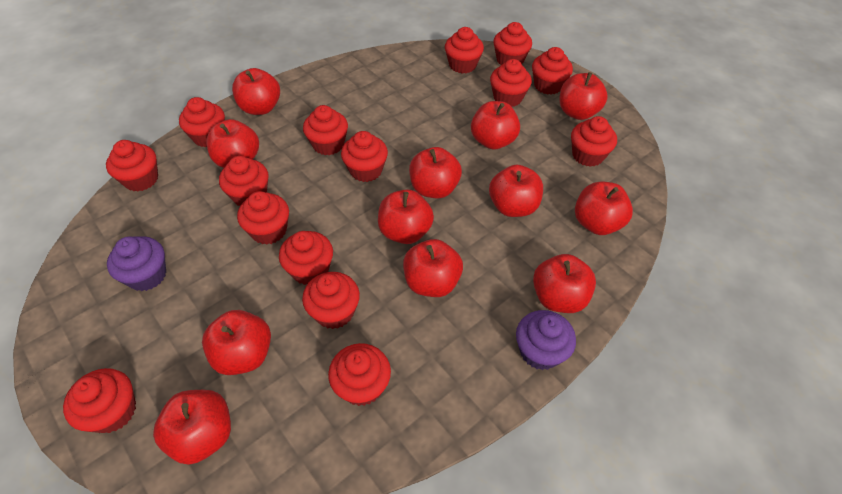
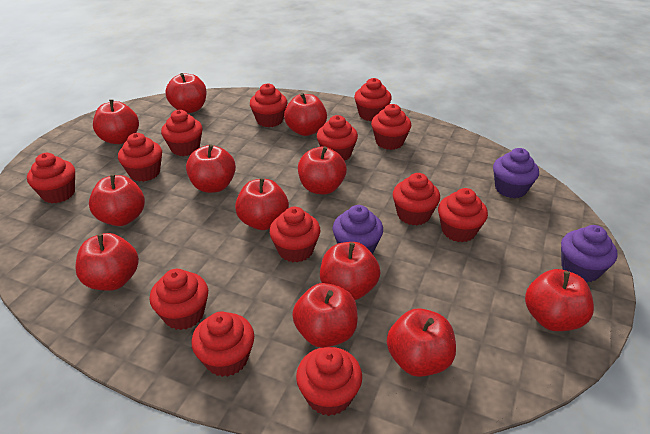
purple cupcake: [107,236,166,291] [516,310,576,370] = 2 -> [332,205,383,254] [493,148,539,198] [561,225,618,282] = 3
red cupcake: [63,368,136,433] [106,140,158,191] [179,97,225,147] [219,156,268,206] [237,191,289,245] [279,231,333,285] [302,272,360,329] [303,105,348,155] [328,343,391,406] [341,131,388,182] [445,27,484,74] [490,59,532,107] [493,22,532,65] [532,47,573,95] [571,116,617,167] = 15 -> [27,153,75,203] [118,133,162,182] [150,269,208,330] [161,110,203,156] [191,312,254,377] [250,83,288,127] [269,207,320,262] [296,347,362,416] [317,115,358,161] [354,78,392,121] [371,104,411,150] [393,173,440,226] [438,188,488,242] = 13

